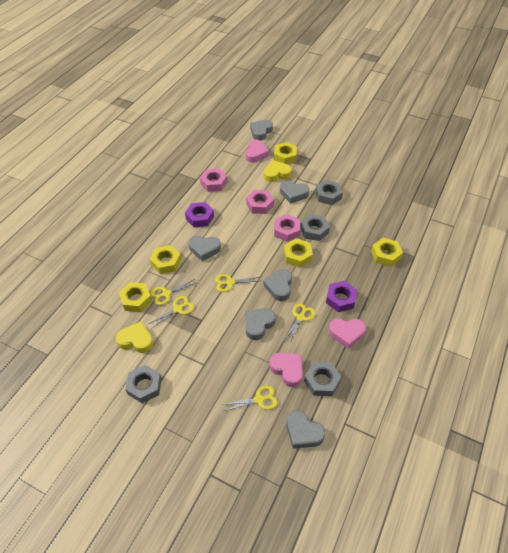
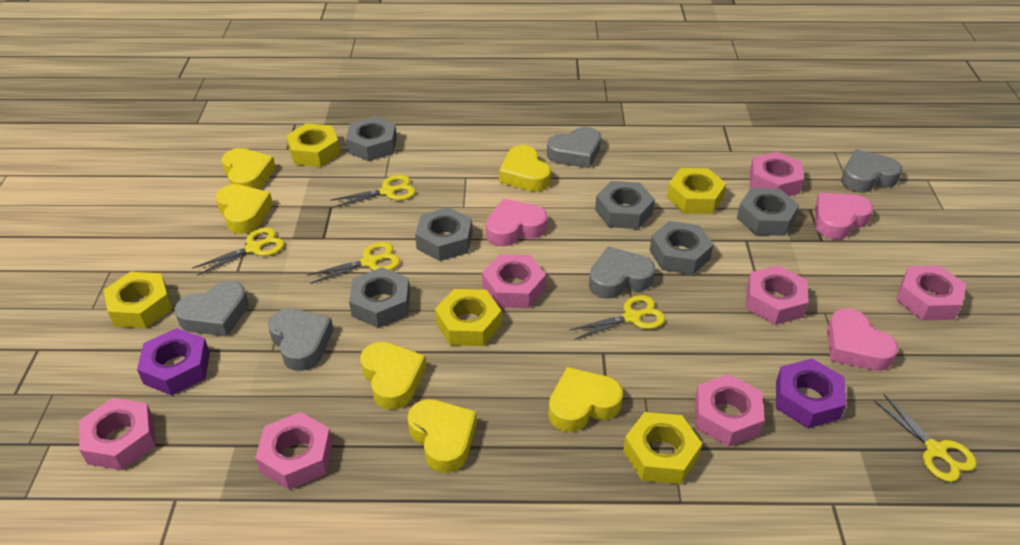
grey heart: [189,236,221,261] [245,308,276,340] [250,120,273,141] [263,269,292,301] [280,181,309,204] [286,411,325,449] = 6 -> [174,281,249,336] [268,308,333,371] [547,127,601,168] [589,246,655,299] [841,150,902,193] = 5
grey nut: [125,365,162,403] [300,214,330,241] [304,362,341,396] [315,180,343,205] = 4 -> [346,116,397,161] [349,267,410,328] [415,207,473,261] [595,181,655,229] [650,221,714,275] [737,188,799,236] = 6
pink nut: [200,169,227,192] [246,190,274,214] [274,214,300,242] = 3 -> [79,398,156,470] [255,412,333,490] [482,254,546,308] [695,374,765,447] [746,265,809,325] [750,152,804,196] [896,265,966,321] = 7
yellow heart: [116,322,153,353] [264,160,292,182] = 2 -> [216,184,273,234] [222,148,276,189] [360,342,426,410] [407,399,477,473] [499,145,551,192] [548,367,623,432] = 6

